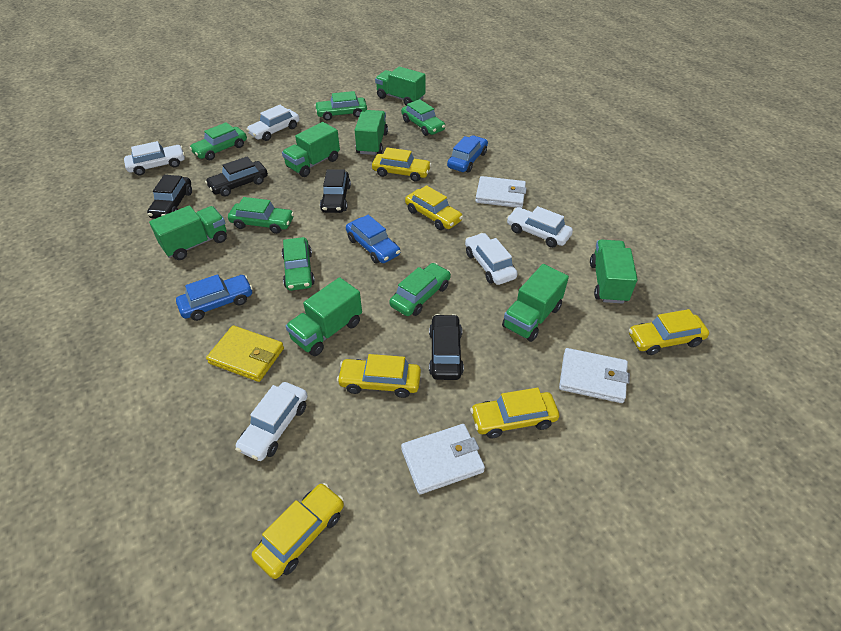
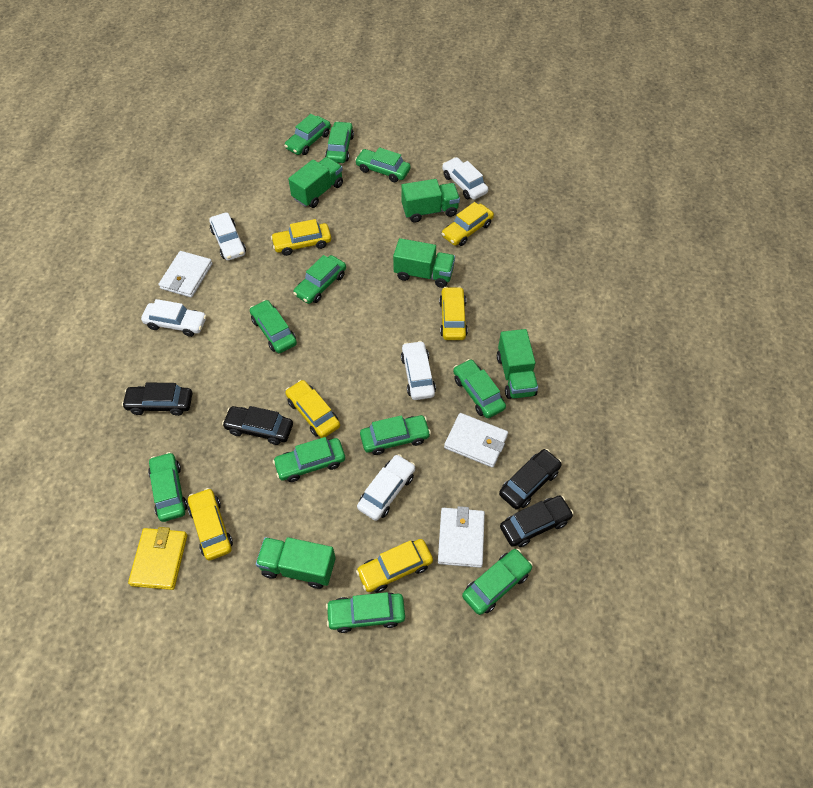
blue car: [176,274,253,321] [346,215,400,264] [447,135,488,173] = 3 -> none = 0
green car: [189,122,247,160] [228,197,294,234] [282,237,315,291] [314,91,367,121] [389,263,451,316] [401,99,446,136] = 6 -> [148,452,188,522] [250,300,297,353] [273,437,345,482] [284,114,331,155] [293,255,346,304] [325,121,354,163] [326,592,405,633] [355,147,411,182] [360,415,431,455] [453,359,506,418] [462,549,533,615] = 11
green truck: [149,206,227,260] [282,122,340,177] [286,277,362,356] [355,110,388,155] [375,66,426,106] [502,264,569,342] [590,240,638,304] = 7 -> [256,537,336,589] [288,157,343,208] [393,238,455,288] [401,179,460,223] [497,329,538,399] = 5

